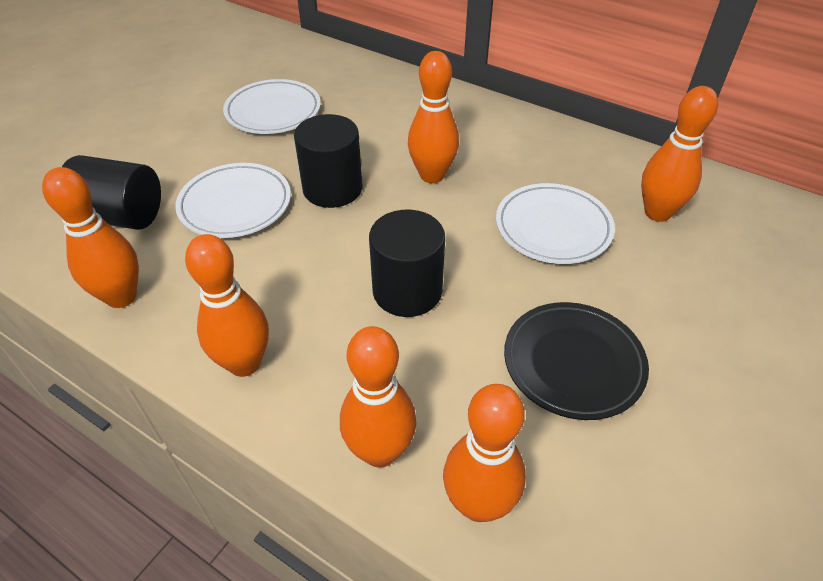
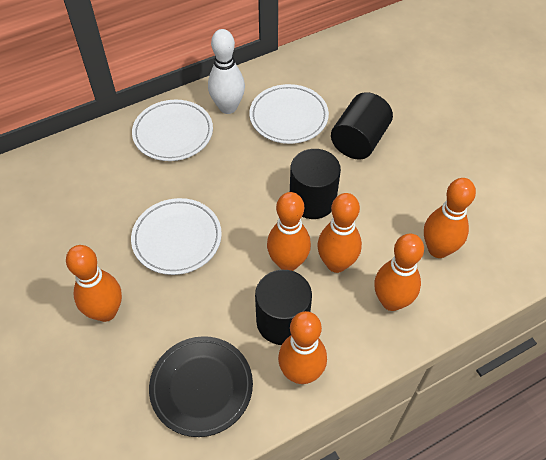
white bowling pin: none = 0 -> [208,29,245,114] = 1

